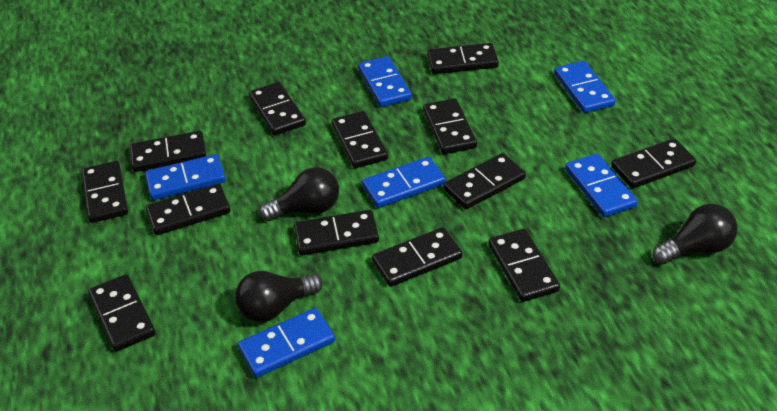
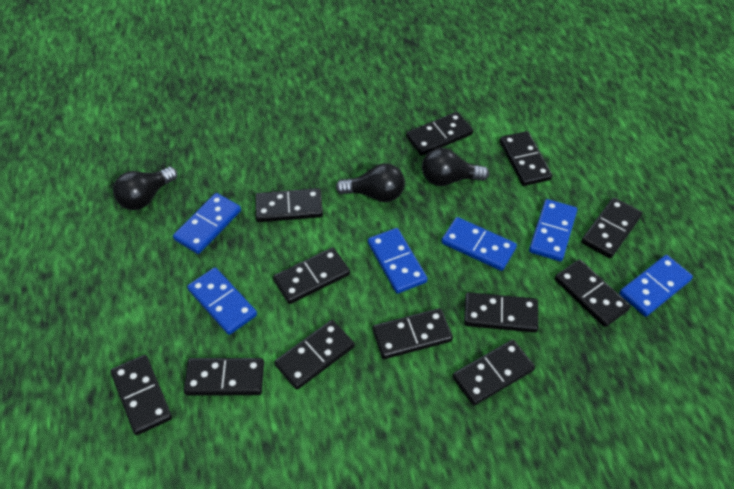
black domino: [82,161,128,223] [88,274,156,352] [130,131,206,172] [146,184,230,235] [249,82,306,135] [294,210,379,256] [332,111,388,168] [372,227,462,287] [423,98,477,154] [427,43,499,74] [443,153,526,209] [488,229,560,302] [611,138,696,189] = 13 -> [110,355,172,435] [184,358,264,396] [255,188,323,222] [273,247,350,304] [274,320,355,390] [372,308,453,359] [406,112,473,156] [452,340,535,406] [464,292,539,333] [500,131,552,186] [555,259,630,327] [581,198,642,258] = 12

